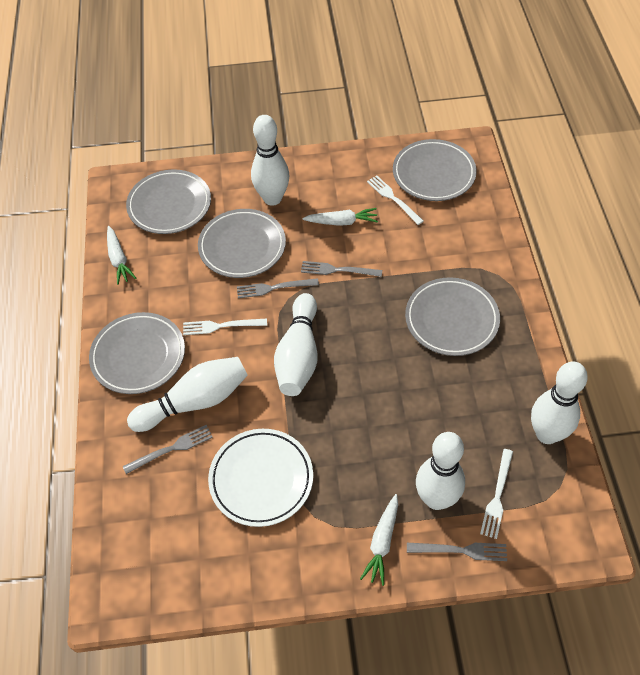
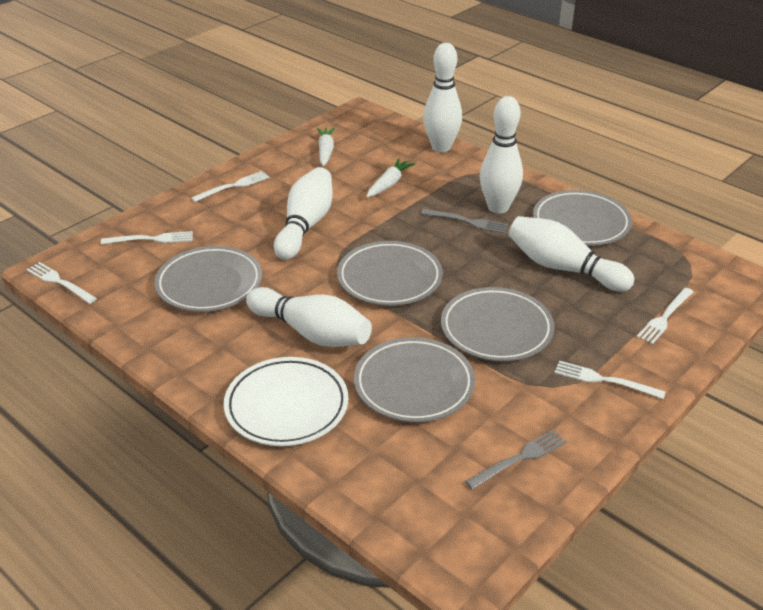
grey fork: [123,425,213,474] [237,278,319,298] [301,261,382,277] [407,543,507,561] = 4 -> [421,209,508,233] [465,430,566,490] = 2
white carrot: [107,226,136,285] [302,208,378,226] [360,494,398,586] = 3 -> [316,127,335,166] [366,158,416,198] = 2
white fork: [183,318,267,335] [367,175,424,225] [480,449,513,539] = 3 -> [26,262,97,304] [101,231,193,245] [191,171,270,202] [554,361,665,399] [637,288,694,344] = 5

